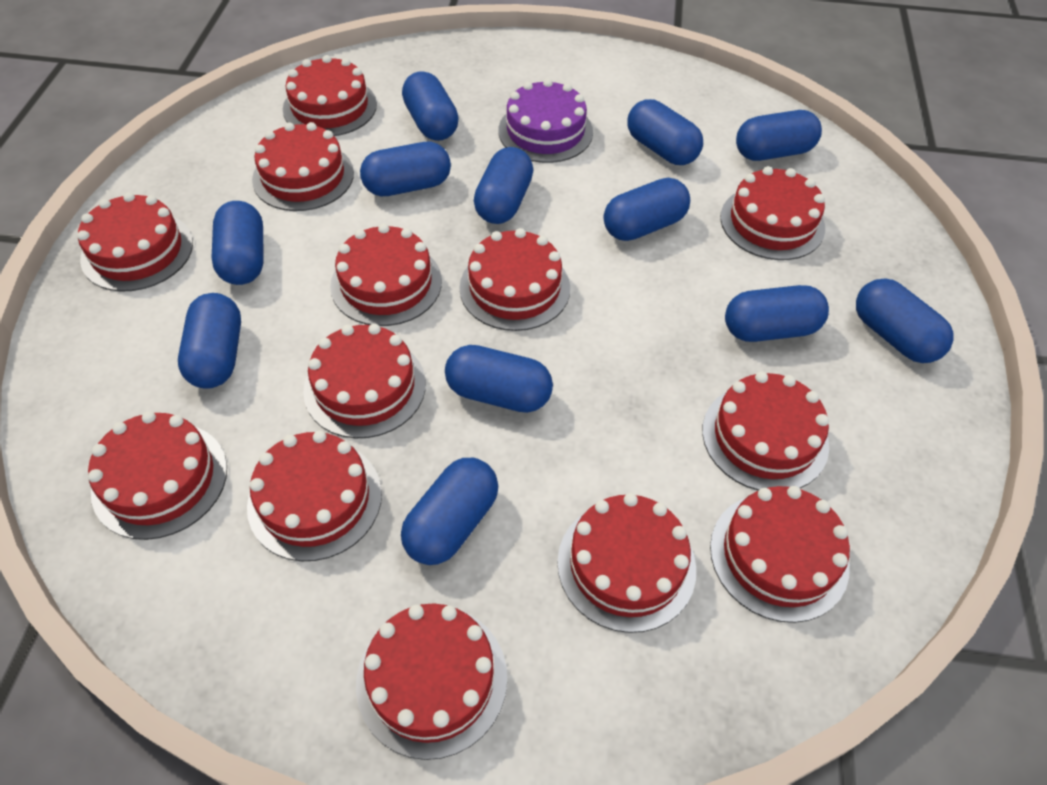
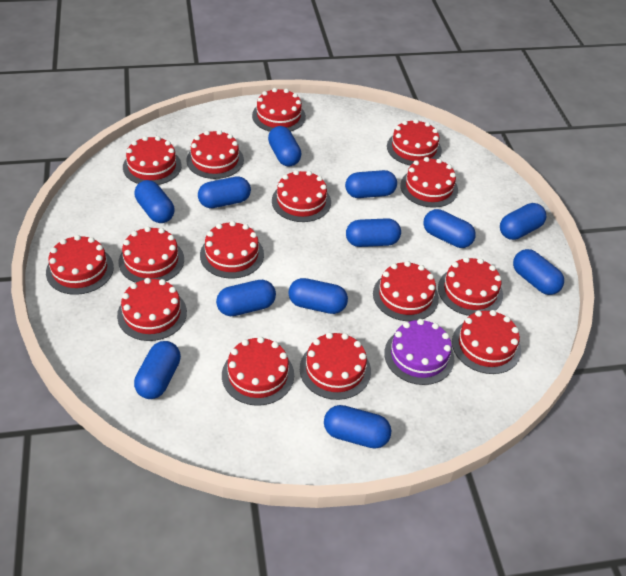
red cake: [77,192,193,292] [88,411,227,540] [247,430,382,561] [252,122,354,211] [283,55,377,136] [303,324,426,438] [330,223,442,326] [356,604,507,760] [459,228,570,331] [557,493,696,633] [702,371,829,491] [710,486,850,623] [720,166,825,260] = 13 -> [46,235,114,295] [117,278,187,341] [119,226,184,283] [123,136,182,185] [186,130,244,179] [200,221,264,279] [222,337,294,406] [252,88,306,132] [272,170,331,222] [300,332,371,400] [373,261,439,321] [387,119,442,166] [400,157,458,208] [438,257,503,316] [452,310,521,374] = 15

